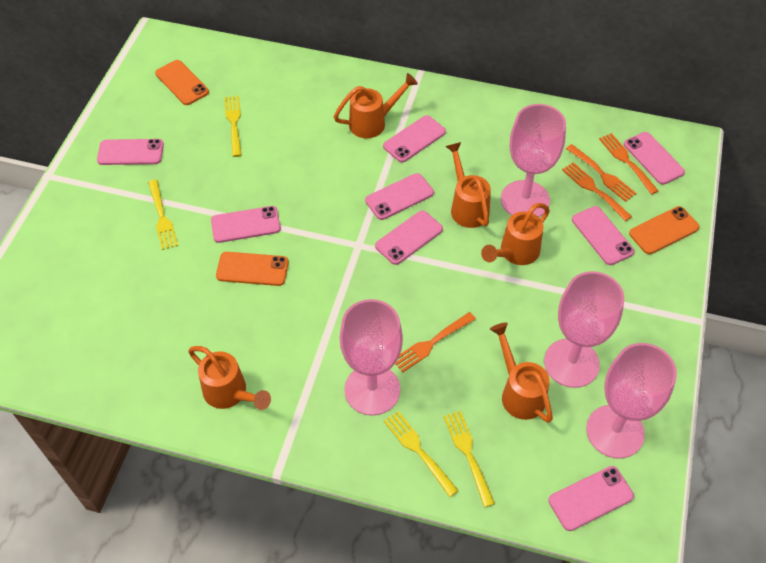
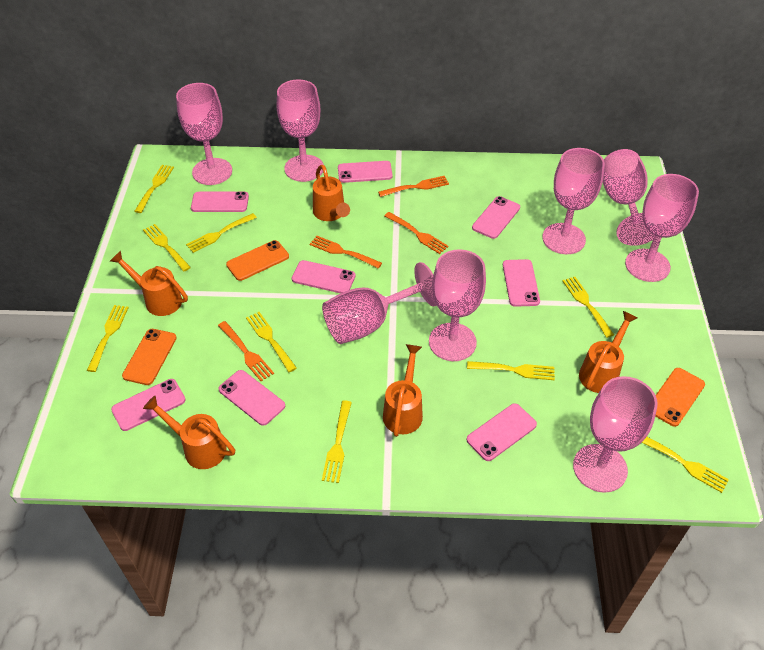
pink goblet: [340,299,403,416] [501,104,566,217] [544,271,624,388] [586,343,677,459] = 4 -> [176,83,232,185] [277,80,324,182] [322,262,437,344] [429,249,486,361] [542,148,605,254] [573,376,658,493] [603,149,655,246] [625,174,699,282] = 8
yellow fork: [148,180,178,250] [224,96,242,157] [384,411,459,497] [443,411,495,507] = 4 -> [87,305,129,372] [134,165,174,213] [143,224,191,271] [186,213,257,253] [246,312,297,372] [322,400,352,483] [467,361,555,380] [562,277,614,338] [641,437,729,493] = 9

